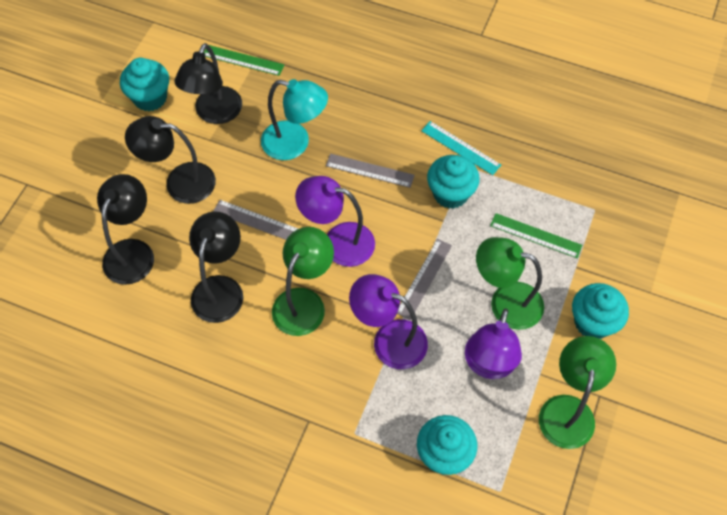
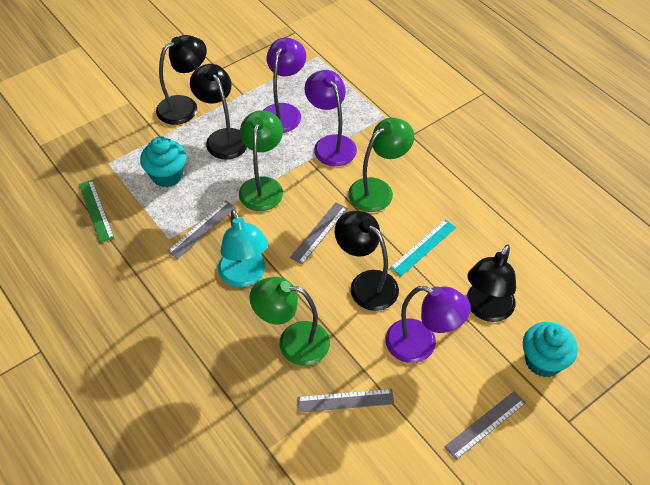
green ruler: [204,45,284,76] [490,213,582,258] = 2 -> [79,180,114,243] = 1
grey ruler: [213,200,298,240] [326,154,414,188] [397,239,452,320] = 3 -> [167,200,236,259] [290,202,348,264] [298,389,394,413] [444,391,526,460] = 4
turquoise cupcake: [120,58,169,111] [417,415,477,475] [427,155,480,209] [572,283,629,339] = 4 -> [140,136,187,187] [523,322,578,377] = 2

